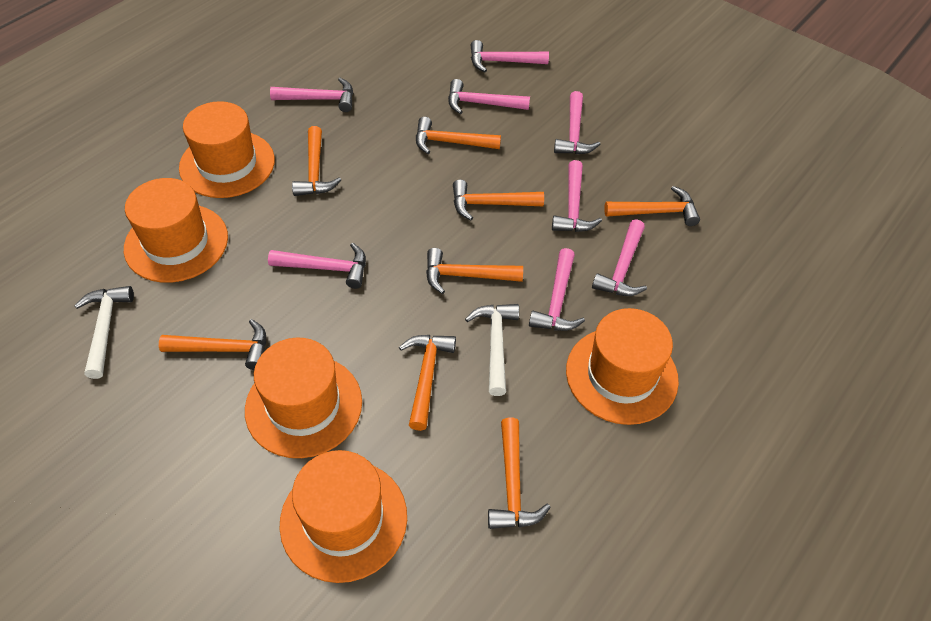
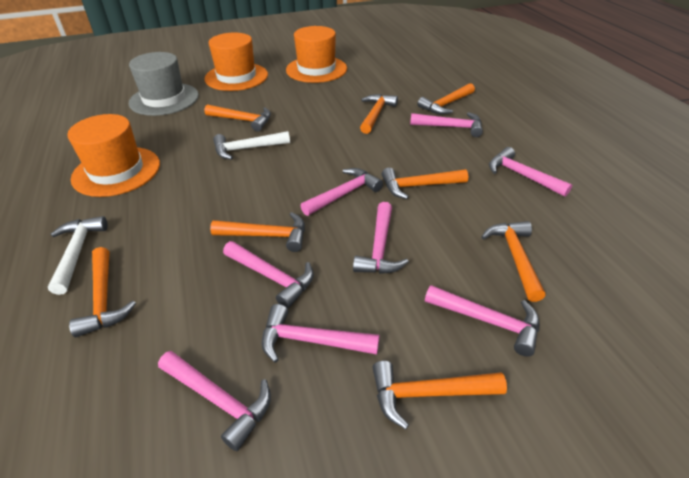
grey hat: none = 0 -> [129,52,199,116] = 1
orange hat: [124,178,228,283] [179,101,275,198] [245,338,362,458] [279,450,407,583] [566,308,679,425] = 5 -> [67,114,160,197] [204,32,268,91] [286,26,347,83] = 3

